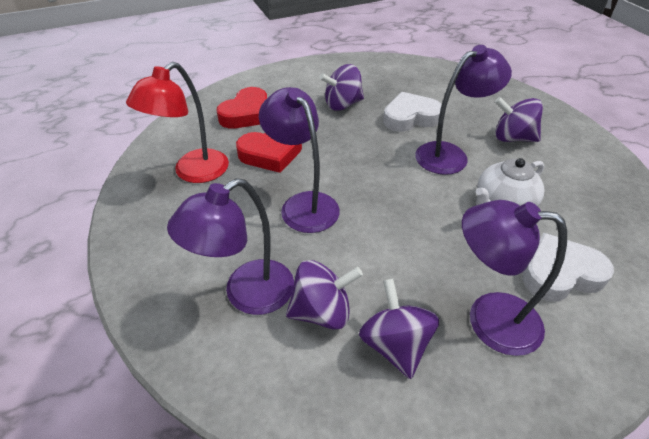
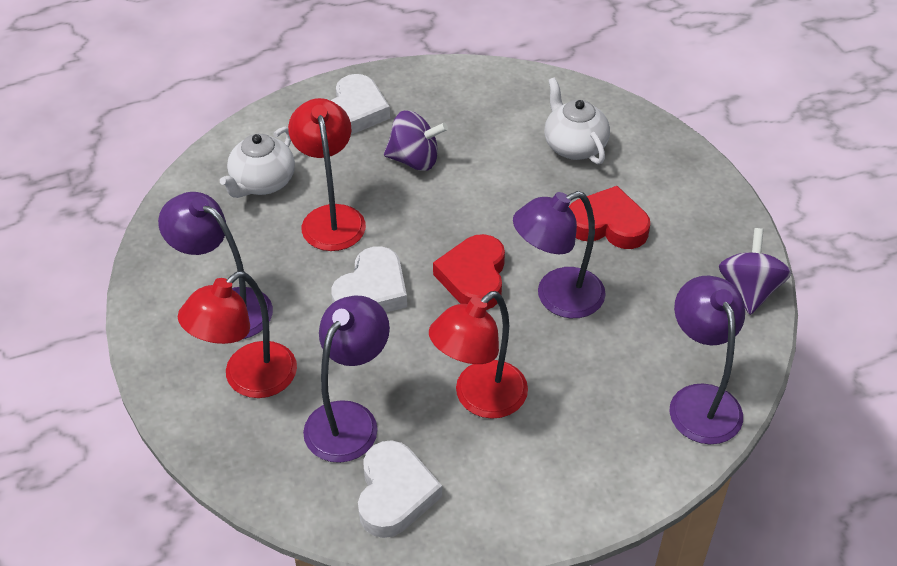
purple spinning top: [286,260,363,329] [320,64,364,111] [359,279,440,379] [495,97,543,142] = 4 -> [384,111,448,171] [719,228,791,315] = 2
red lamp: [126,62,229,183] = 1 -> [178,271,297,398] [288,98,366,251] [429,291,528,419] = 3
white heart: [383,92,442,132] [523,233,614,302] = 2 -> [330,74,390,134] [331,246,407,312] [358,440,442,538] = 3
white teapot: [476,158,544,207] = 1 -> [220,127,295,198] [545,77,610,164] = 2

